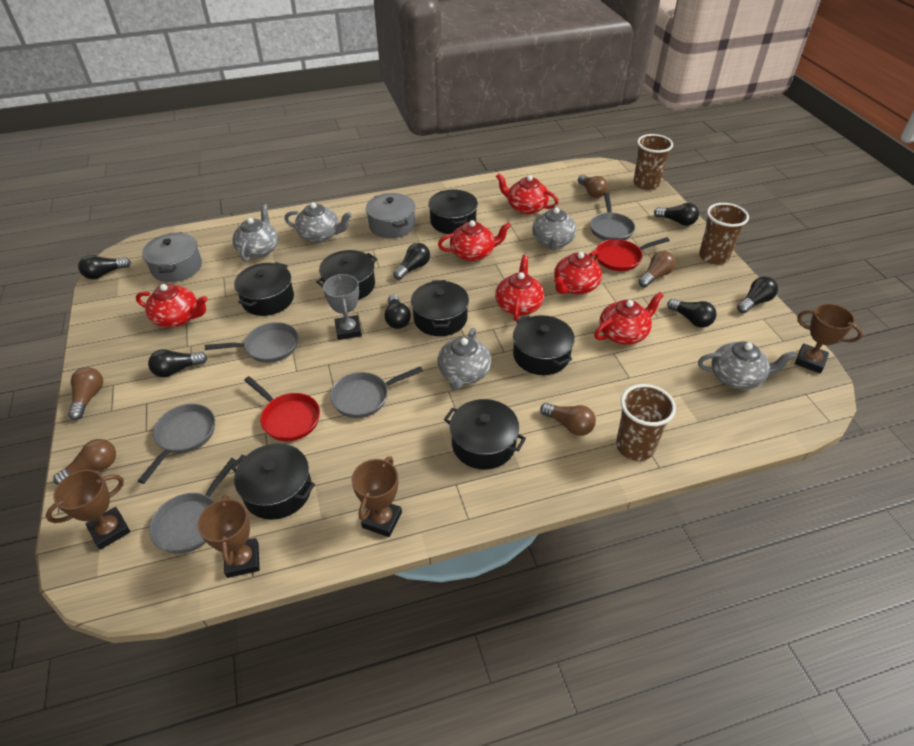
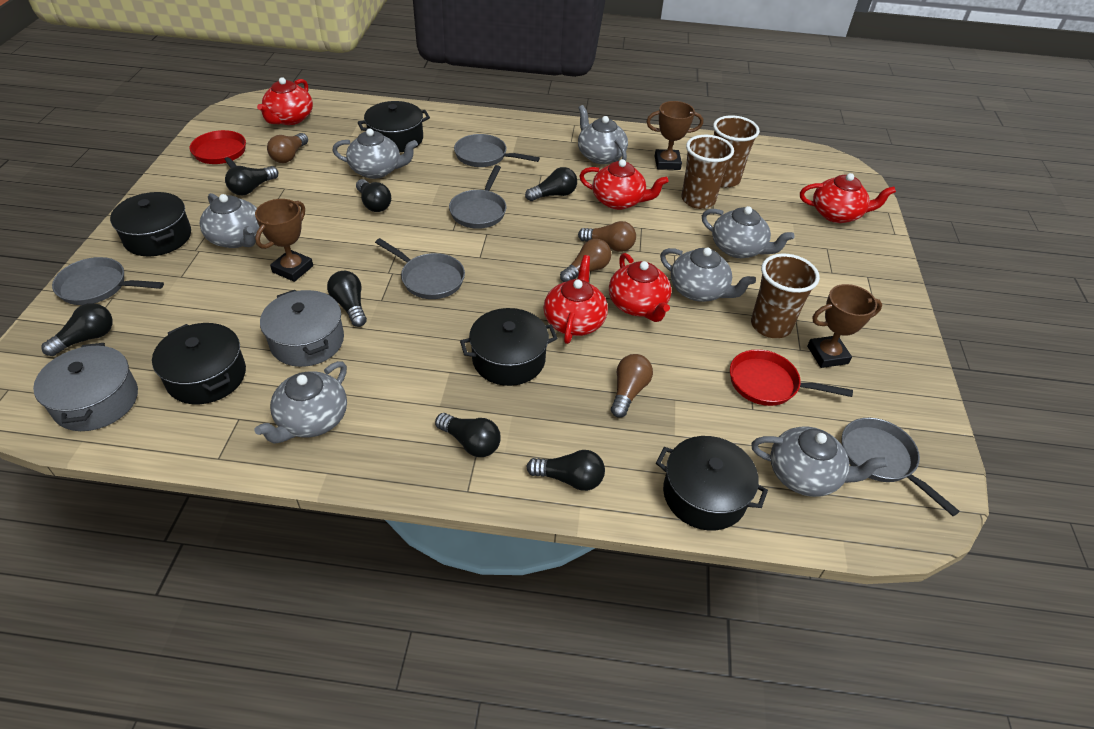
black pot: [231,443,315,520] [234,262,294,316] [316,250,377,300] [411,280,469,336] [428,189,478,234] [444,399,526,469] [513,315,575,375] = 7 -> [110,192,191,256] [152,323,246,404] [358,101,430,153] [460,308,558,386] [656,436,768,531] = 5
brown light bulb: [53,439,116,485] [68,367,103,420] [540,403,596,436] [578,175,608,198] [638,251,676,287] = 5 -> [267,133,308,163] [560,239,611,282] [578,221,636,252] [611,354,653,418] = 4
brown trophy: [45,470,130,550] [197,494,260,578] [352,456,402,537] [795,304,863,373] = 4 -> [255,199,313,282] [646,101,703,170] [807,284,882,368] = 3
grey teapot: [232,204,278,262] [285,202,352,243] [438,328,491,390] [532,204,577,250] [698,341,796,390] = 5 -> [200,193,259,248] [254,361,347,444] [332,129,418,179] [578,105,628,164] [660,247,756,302] [702,206,795,258] [751,427,887,497] = 7
grey trophy: [323,274,362,340] = 1 -> none = 0
red teapot: [136,284,208,328] [438,220,511,261] [495,255,544,321] [496,173,559,214] [554,251,602,294] [594,292,664,345] = 6 -> [257,77,313,125] [543,255,608,344] [579,159,669,210] [609,253,671,322] [800,173,896,223] = 5

